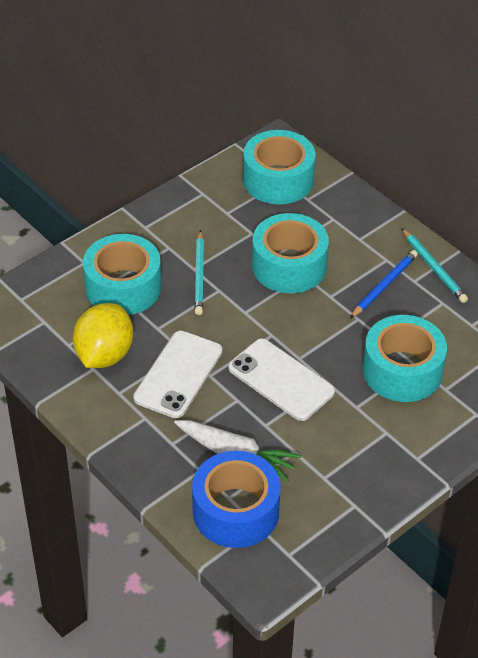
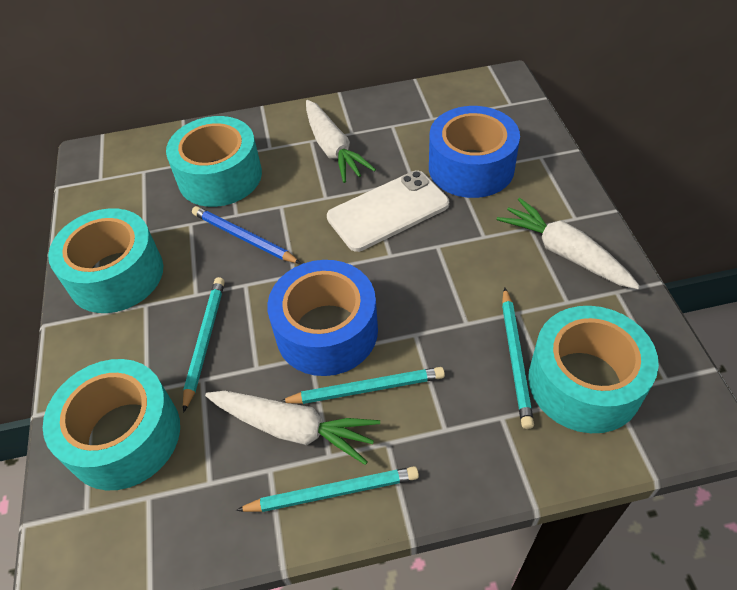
blue tape: [192,451,281,548] = 1 -> [267,260,378,376] [429,106,520,198] = 2
turquoise pencil: [195,230,204,315] [402,228,468,303] = 2 -> [183,277,225,413] [236,466,419,512] [279,367,445,404] [502,287,534,429] = 4
white carrot: [174,420,302,482] = 1 -> [205,391,380,465] [306,100,376,183] [497,198,640,289] = 3
white phone: [133,331,223,418] [228,339,335,421] = 2 -> [327,171,449,252] = 1
yellow lemon: [73,303,133,368] = 1 -> none = 0

